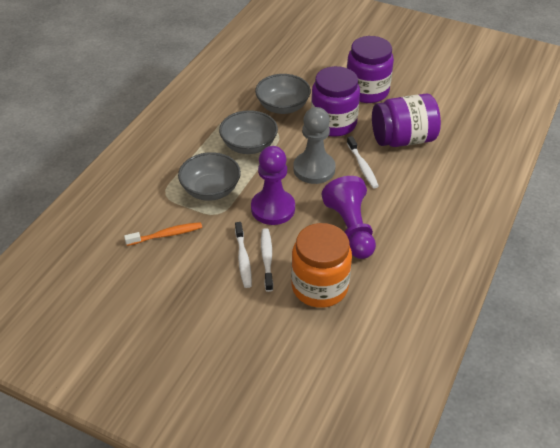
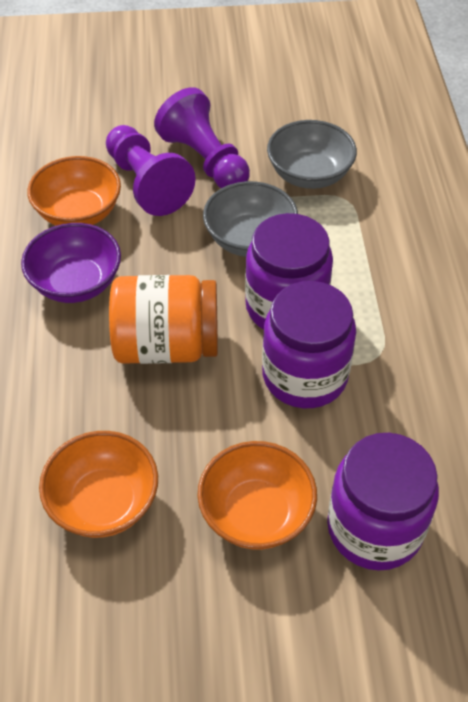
grey bowl: [178,152,241,201] [219,110,278,154] [255,74,311,114] = 3 -> [203,181,298,257] [267,120,357,189] = 2
grey pawn: [293,107,336,184] = 1 -> none = 0
orange bowl: none = 0 -> [27,156,121,226] [39,431,158,538] [197,441,317,550] = 3
orange toothbrush: [124,222,202,246] = 1 -> none = 0
purple bowl: none = 0 -> [21,223,121,303] = 1
white toothbrush: [235,222,252,288] [261,228,273,292] [347,136,379,188] = 3 -> none = 0

